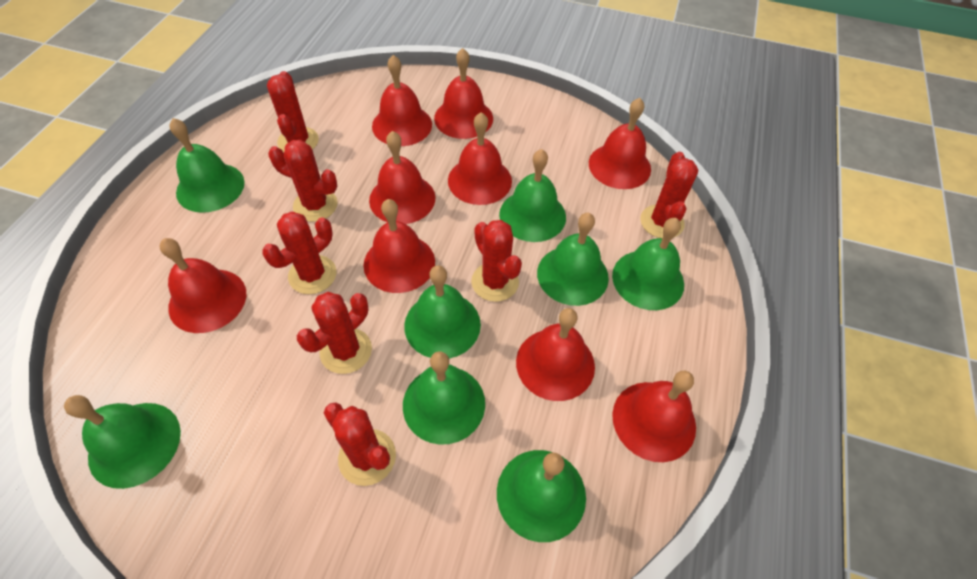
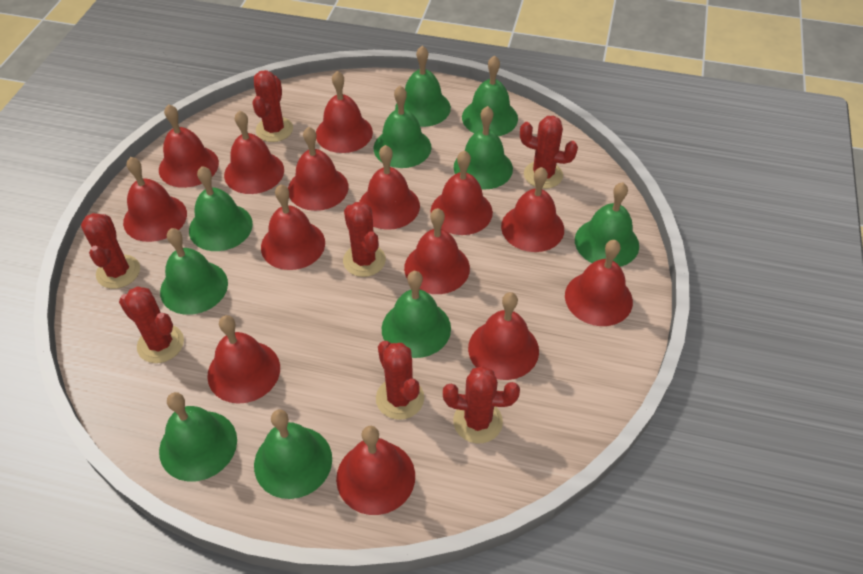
green bell: [64,395,181,489] [170,118,245,213] [403,351,485,445] [404,265,481,359] [497,450,586,542] [499,149,566,242] [537,213,609,306] [612,218,684,310] = 8 -> [159,392,237,482] [160,228,228,315] [189,166,253,251] [254,410,332,499] [374,86,432,168] [382,271,451,358] [395,46,451,127] [454,106,513,190] [462,55,518,136] [575,182,639,267] = 10
red bell: [159,238,246,333] [364,199,435,293] [369,131,436,224] [372,55,432,146] [434,48,493,139] [448,112,512,205] [516,308,595,401] [589,98,651,189] [612,371,696,462] = 9 -> [123,157,187,242] [159,104,219,188] [207,315,280,404] [224,111,284,194] [261,184,325,270] [288,127,349,211] [316,71,373,153] [336,426,415,515] [359,145,420,230] [404,208,470,294] [431,150,493,235] [468,292,539,380] [501,167,564,252] [565,240,633,326] = 14

